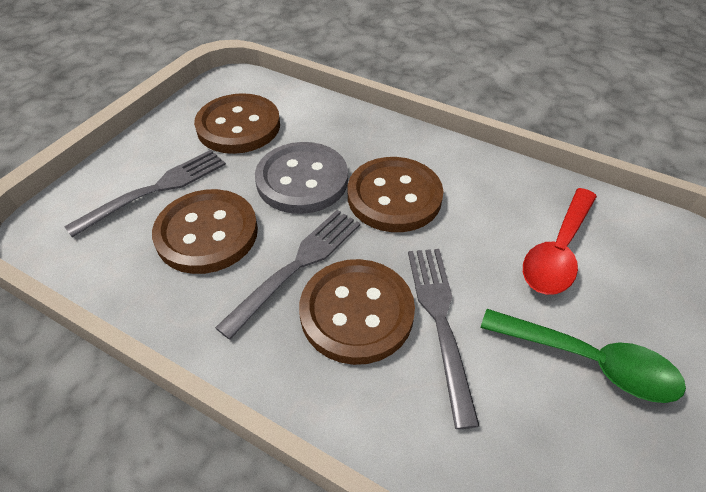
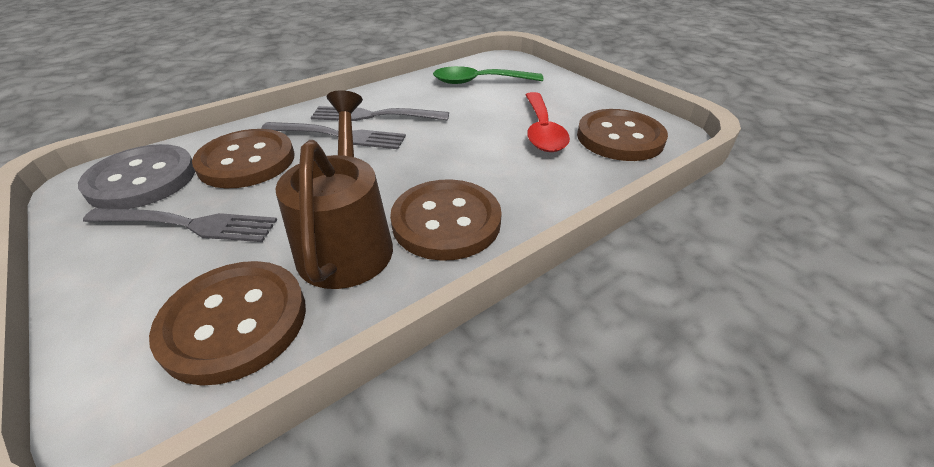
brown watering can: none = 0 -> [275,90,393,289] = 1

